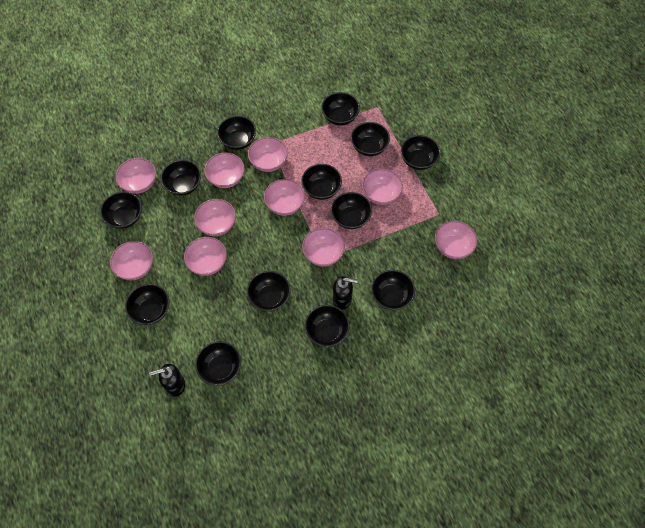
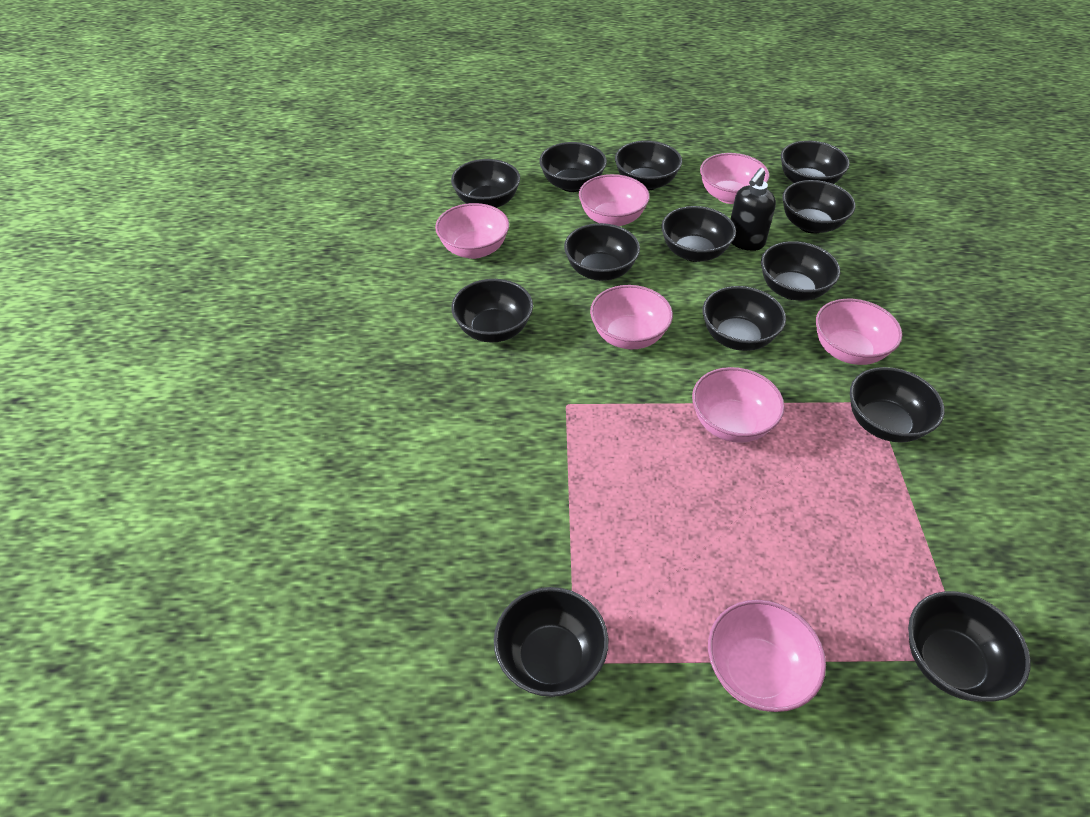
black soap dispenser: [149,364,185,397] [333,276,358,310] = 2 -> [731,168,776,251] = 1
pink bowl: [110,241,153,280] [116,158,156,194] [184,237,227,276] [194,199,236,236] [204,153,245,188] [248,137,288,172] [264,179,305,216] [302,228,345,267] [362,169,403,205] [435,221,477,259] = 10 -> [435,203,509,259] [579,174,650,226] [590,285,673,349] [692,367,785,443] [700,153,769,204] [708,600,826,712] [816,299,902,365] = 7

